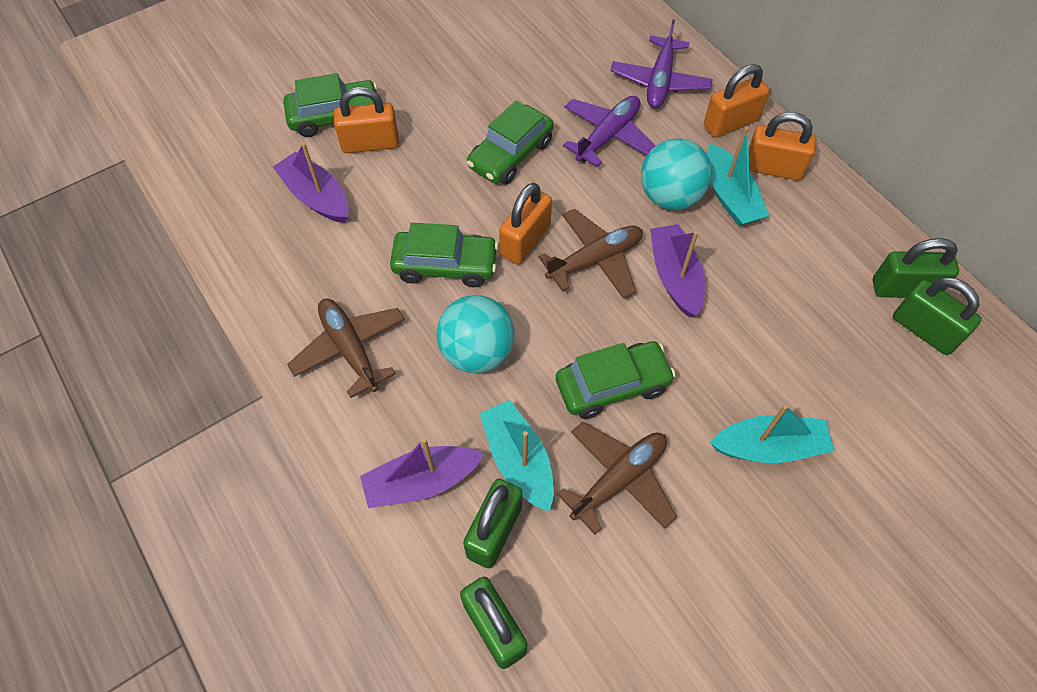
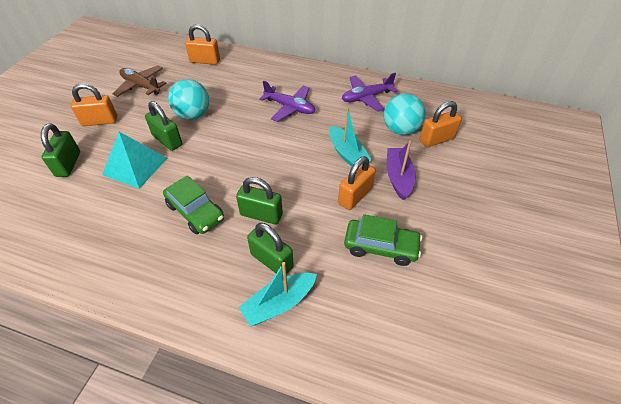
brown plane: [287,299,405,398] [539,209,643,299] [557,422,677,535] = 3 -> [112,65,166,97] = 1
green car: [283,73,377,137] [390,223,499,287] [467,100,554,184] [556,341,676,419] = 4 -> [163,175,224,234] [344,214,422,266] = 2
purple boat: [273,143,348,223] [360,438,484,508] [650,224,705,317] = 3 -> [387,141,416,200] = 1
turquoise boat: [480,400,554,512] [707,127,769,226] [710,405,834,463] = 3 -> [239,262,317,326] [329,107,372,167] = 2
turquoise pyramid: none = 0 -> [102,132,167,189] = 1

